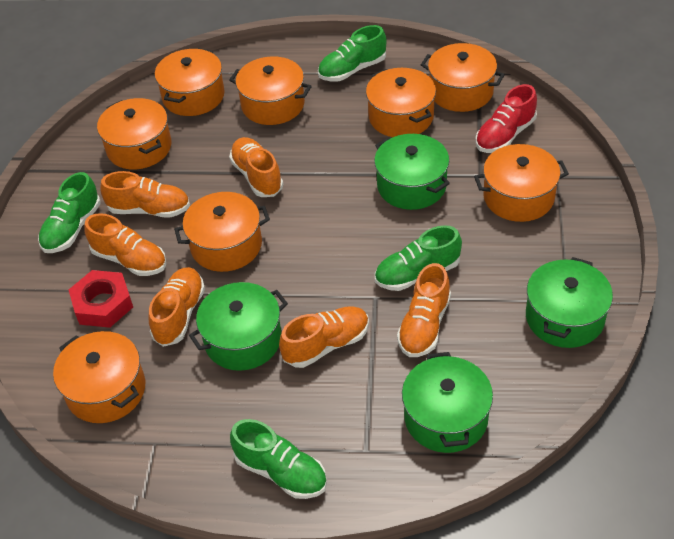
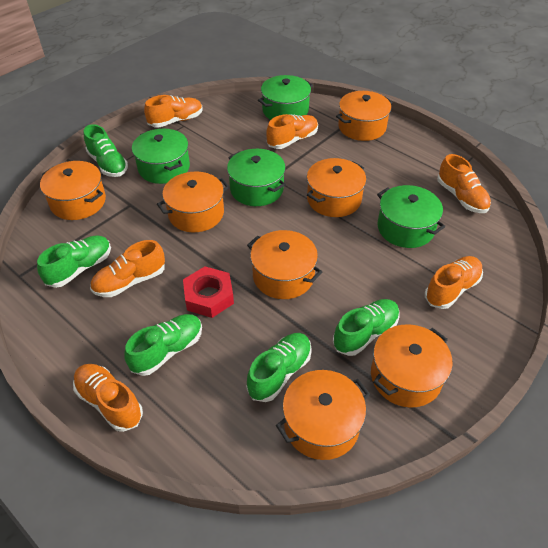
green shoe: [38,172,101,253] [230,419,327,499] [318,25,387,82] [375,225,462,291] = 4 -> [37,236,111,288] [84,124,128,177] [124,314,202,376] [247,333,312,402] [333,299,400,356] = 5
orange pot: [53,331,145,423] [97,98,171,170] [155,48,225,116] [174,192,270,272] [229,56,312,125] [366,68,436,137] [421,43,505,112] [474,144,569,222] = 8 -> [40,161,106,220] [157,172,229,232] [247,230,322,299] [276,370,370,460] [307,158,366,217] [336,91,393,141] [371,324,453,408] = 7
red shoe: [475,84,537,153] = 1 -> none = 0

